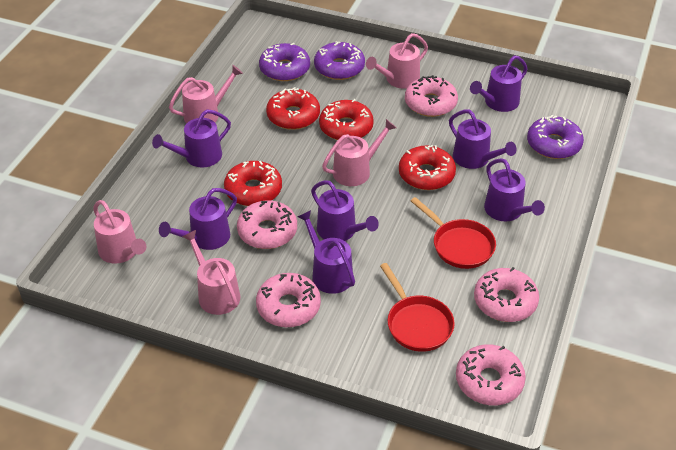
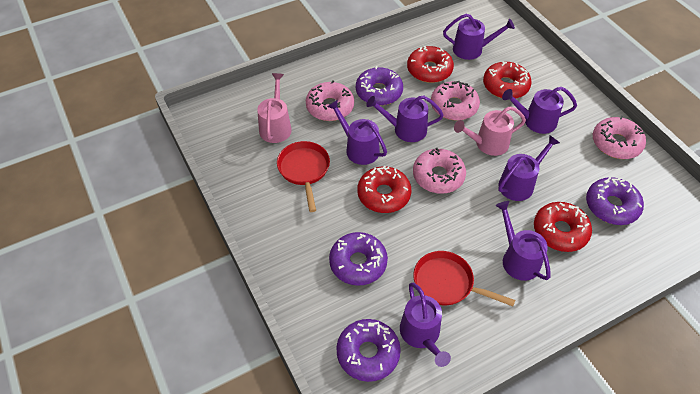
pink donut: [237,201,297,249] [256,273,321,327] [405,75,458,117] [456,344,526,406] [474,267,539,322] = 5 -> [306,80,354,121] [413,148,466,194] [431,81,480,120] [593,116,646,159] = 4
pink watering can: [93,200,147,264] [169,65,243,123] [182,230,240,315] [322,119,396,186] [366,33,428,89] = 5 -> [257,73,292,143] [454,106,526,156] = 2
purple donut: [259,42,310,81] [314,42,365,80] [527,115,584,159] = 3 -> [329,232,388,286] [336,319,401,382] [356,66,403,106] [586,177,644,225] = 4

